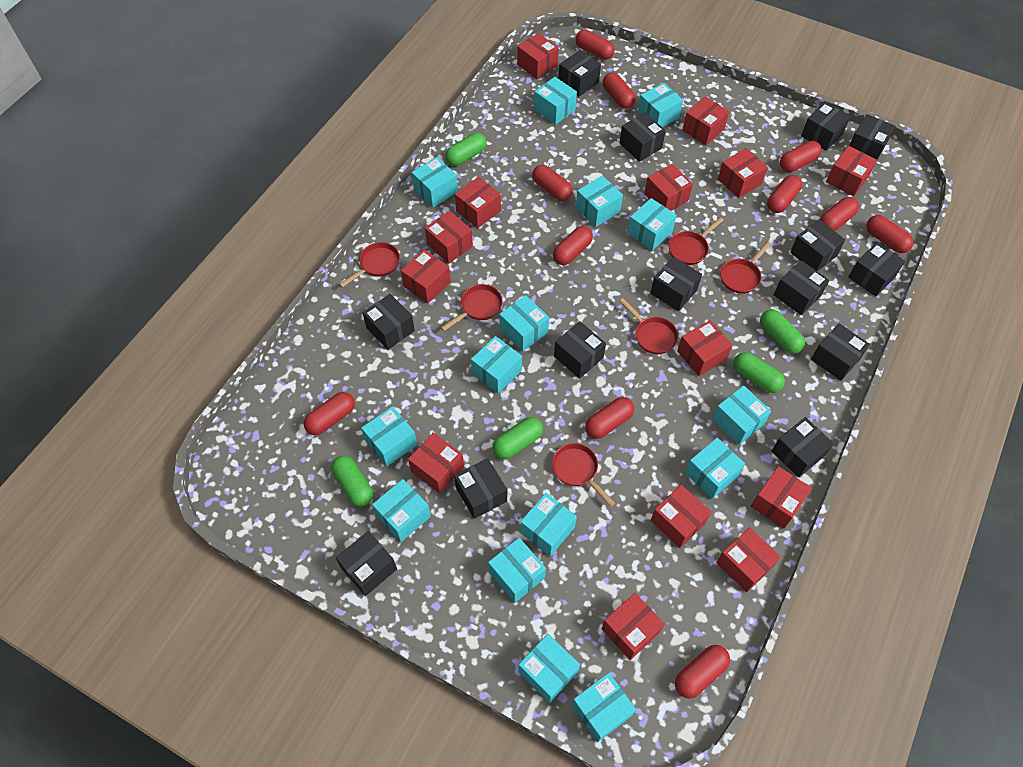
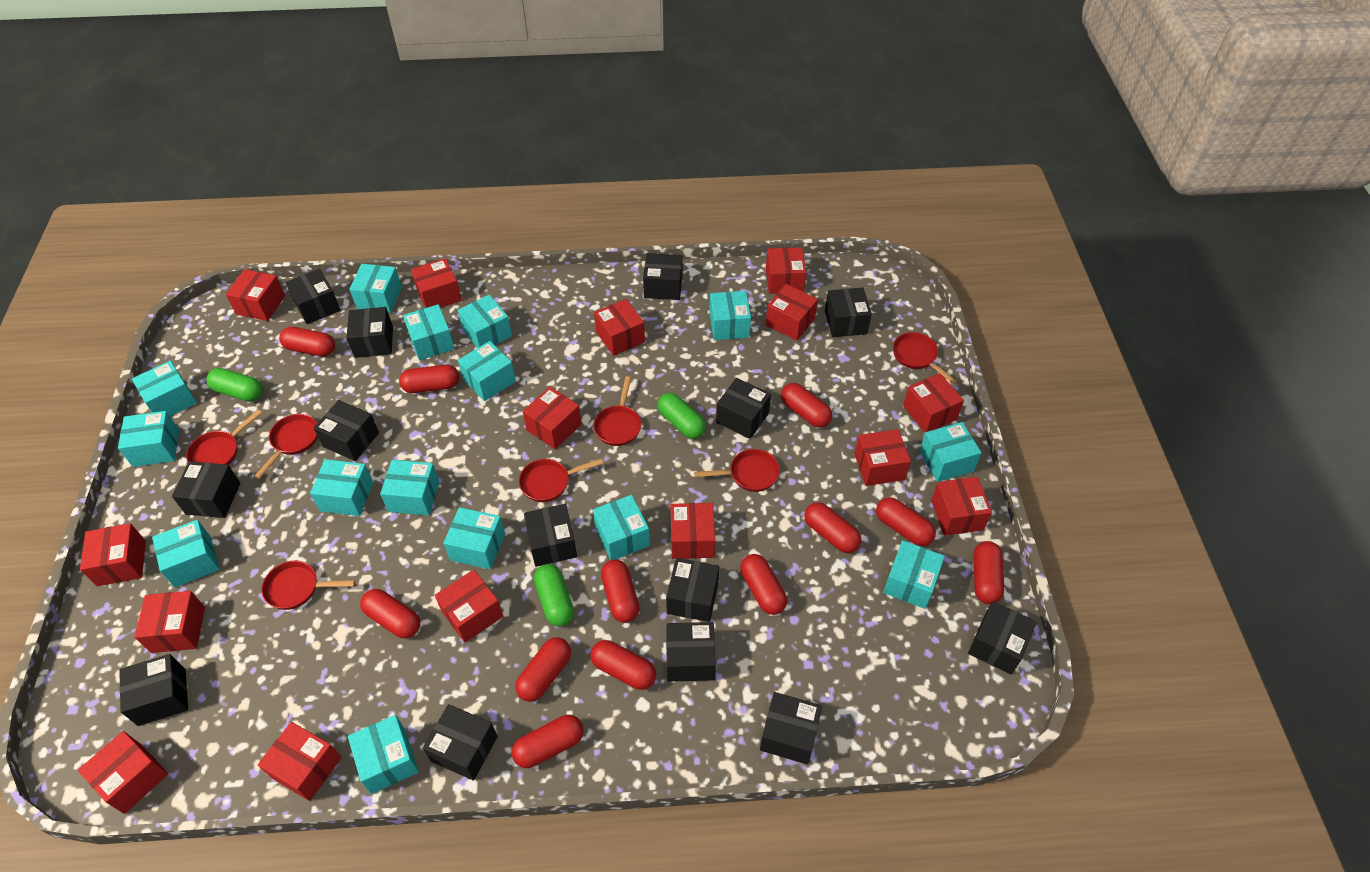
green capsule: [331,455,373,507] [445,133,487,166] [492,417,543,459] [733,352,785,393] [760,310,805,354] = 5 -> [206,368,263,402] [534,564,574,627] [657,393,706,439] = 3
red box: [401,249,451,304] [408,433,464,494] [425,211,473,264] [455,177,501,228] [517,33,559,79] [602,593,665,660] [644,164,693,211] [651,485,711,548] [677,320,733,376] [682,97,729,145] [716,527,781,592] [718,148,768,198] [751,466,812,529] [826,146,877,196] = 14 -> [78,731,168,814] [80,523,146,586] [135,591,205,653] [226,269,285,321] [258,722,341,801] [411,258,462,308] [435,569,503,643] [523,387,582,449] [594,299,645,356] [670,503,715,559] [766,247,806,294] [766,284,818,341] [854,429,911,486] [903,373,964,432] [931,477,992,536] = 15
red capsule: [303,392,355,435] [532,165,573,201] [553,226,593,265] [575,30,615,60] [585,397,634,439] [603,72,636,109] [675,645,730,699] [767,175,802,213] [780,141,822,172] [820,197,859,231] [866,215,914,253] = 11 -> [279,327,335,356] [360,589,420,638] [399,365,459,393] [512,715,584,768] [515,637,571,702] [590,640,656,690] [601,560,640,623] [740,554,787,615] [781,383,832,428] [804,502,861,553] [876,497,936,546] [974,541,1004,604] = 12
red pan: [339,242,400,287] [441,284,502,331] [552,443,615,507] [620,298,678,354] [669,217,723,265] [720,241,771,294] = 6 -> [186,409,262,465] [255,414,318,479] [262,560,355,610] [519,458,604,502] [593,376,641,446] [694,449,780,492] [893,332,957,385] = 7

